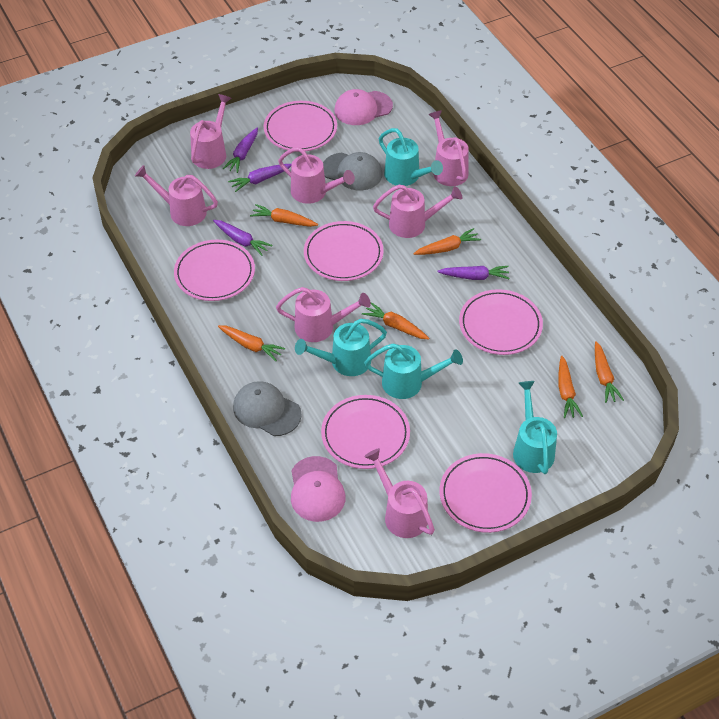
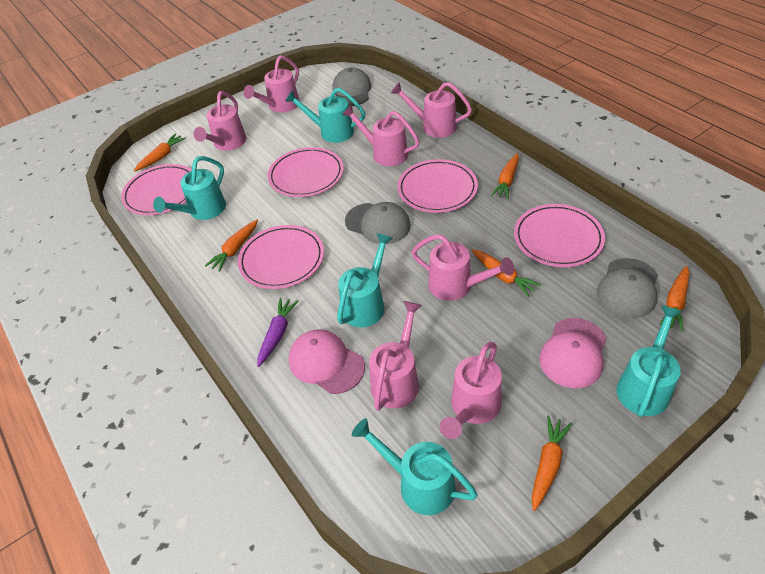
grey cap: [233,381,302,436] [323,152,382,190] = 2 -> [332,67,371,106] [345,202,411,244] [596,258,658,319] = 3
pink plate: [174,240,255,301] [264,101,337,152] [304,221,384,281] [321,395,410,469] [440,453,532,533] [459,289,543,355] = 6 -> [121,164,192,215] [238,225,324,289] [268,147,344,197] [397,159,478,213] [514,204,605,267] = 5
purple carrot: [213,220,273,256] [223,128,258,173] [228,164,291,192] [438,266,510,280] = 4 -> [257,297,299,367] = 1
turquoise watering can: [295,319,387,376] [364,344,463,399] [379,128,443,186] [513,381,557,474] = 4 -> [153,156,226,220] [285,88,365,143] [337,233,393,327] [352,418,478,515] [616,305,682,417] = 5

